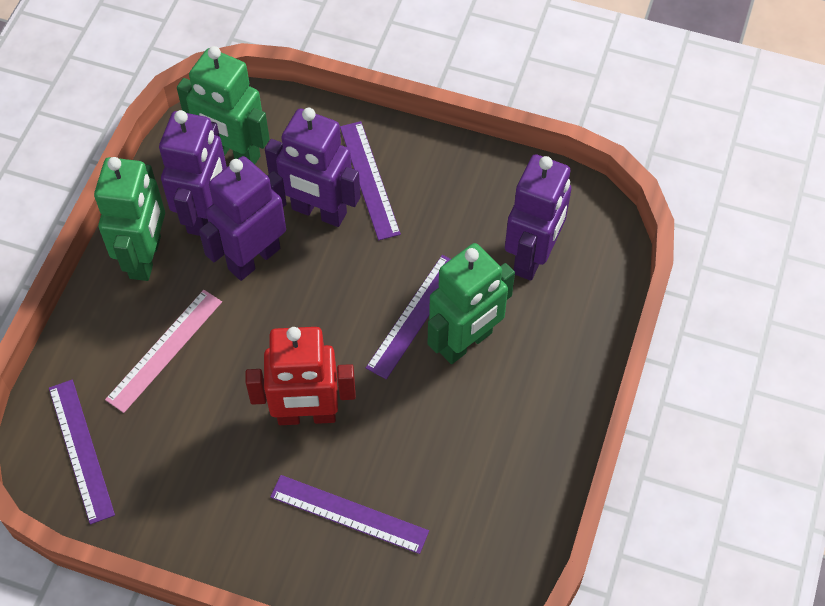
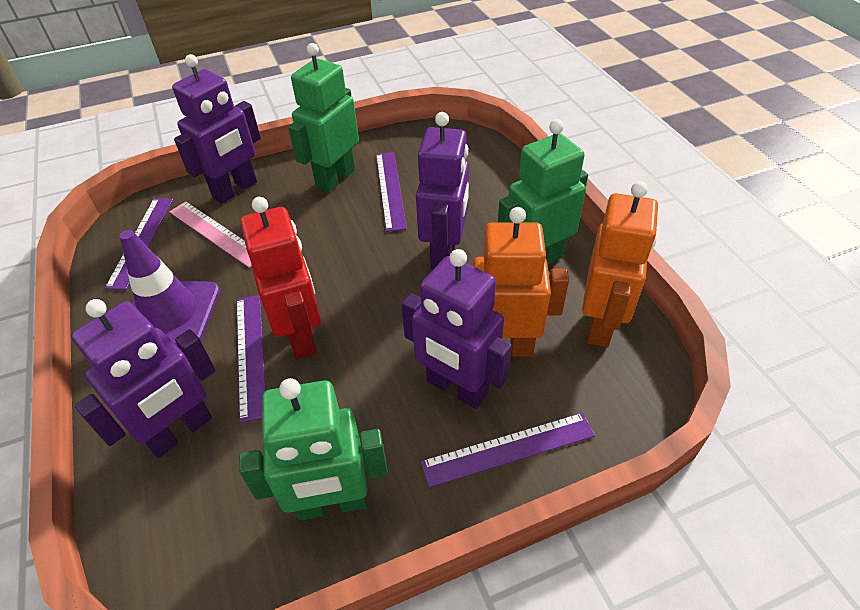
orange robot: none = 0 -> [473,207,569,357] [582,181,658,347] = 2
purple traffic cone: none = 0 -> [120,230,220,349] = 1

